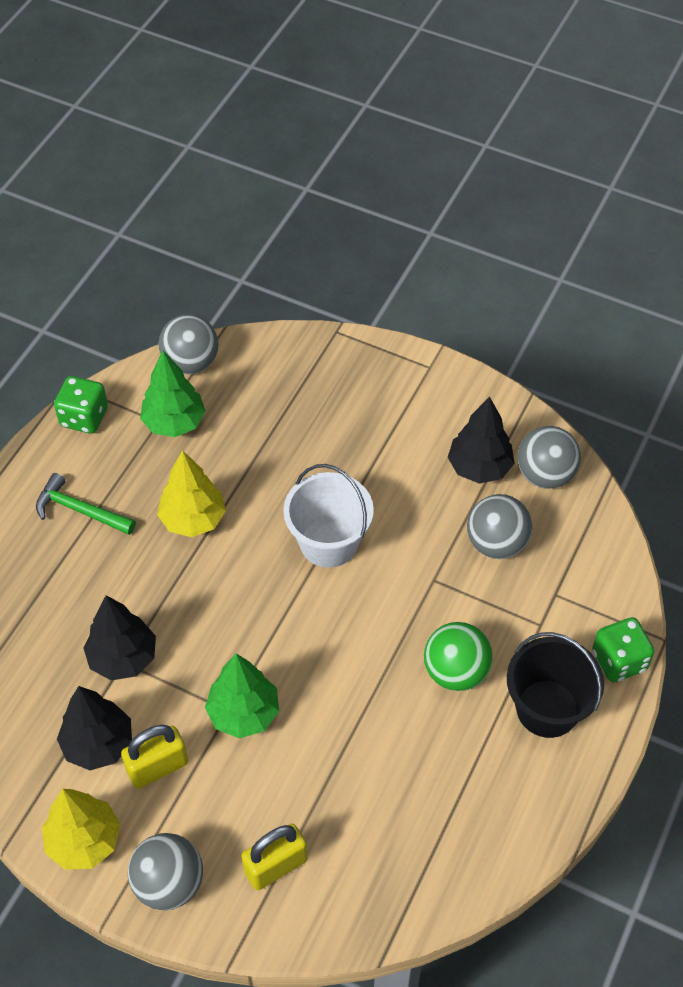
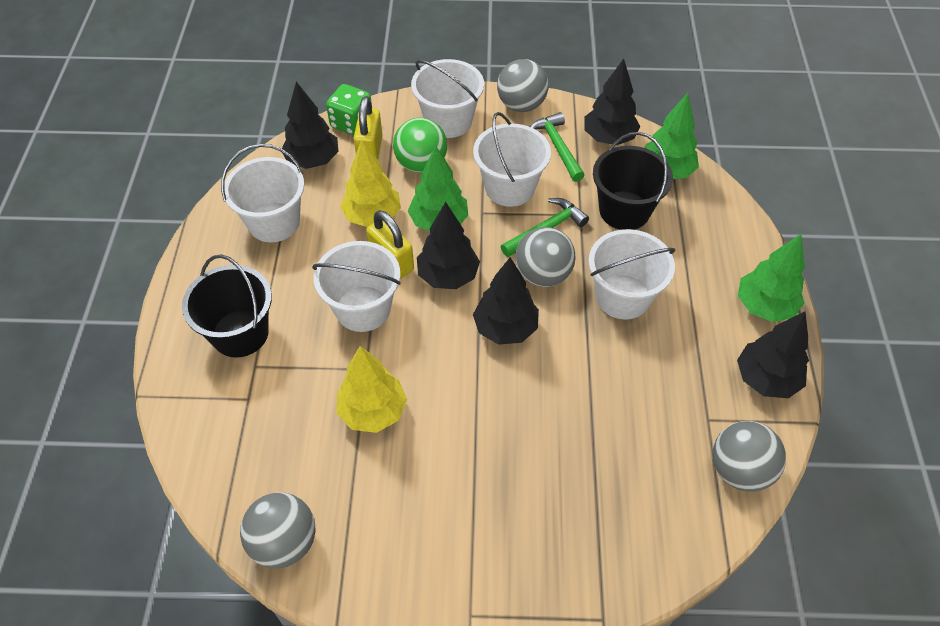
black bucket: [507,632,604,738] = 1 -> [182,254,272,358] [593,132,673,230] = 2
black tree: [57,686,132,770] [83,595,156,680] [448,397,515,484] = 3 -> [282,82,339,169] [417,202,480,289] [473,257,539,345] [585,59,640,145] [737,312,809,398] = 5
green dice: [54,376,108,433] [592,617,654,682] = 2 -> [326,84,372,135] = 1
green hammer: [36,473,136,535] = 1 -> [501,198,589,257] [530,112,585,182] = 2
green tree: [140,351,206,437] [205,654,279,738] = 2 -> [408,145,468,231] [644,93,699,179] [738,234,805,322] = 3
white bucket: [283,464,374,568] = 1 -> [221,144,304,242] [312,241,401,332] [411,59,484,138] [473,112,551,207] [588,229,675,319] = 5

